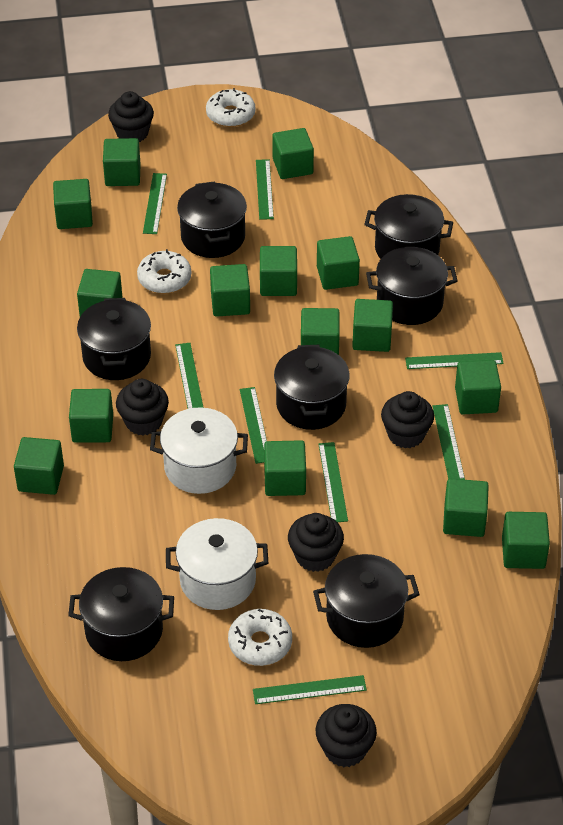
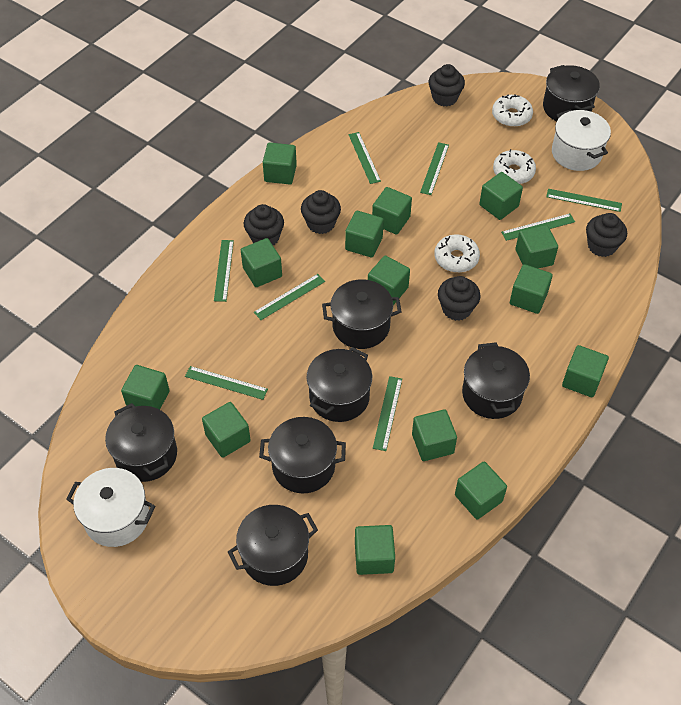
green cube: [14,437,64,495] [53,179,93,229] [69,389,113,443] [77,269,123,316] [103,138,141,186] [210,264,250,317] [260,246,297,296] [264,440,306,496] [273,128,314,179] [301,308,340,355] [317,236,360,290] [352,299,393,352] [443,479,489,537] [455,360,501,414] [502,512,550,569] = 15 -> [121,365,170,410] [202,402,251,458] [241,238,282,287] [263,142,297,184] [345,211,384,258] [355,525,395,575] [368,256,410,305] [372,187,412,235] [412,409,457,461] [455,462,507,520] [479,172,523,220] [510,264,553,314] [515,225,558,269] [562,345,609,397] = 14

